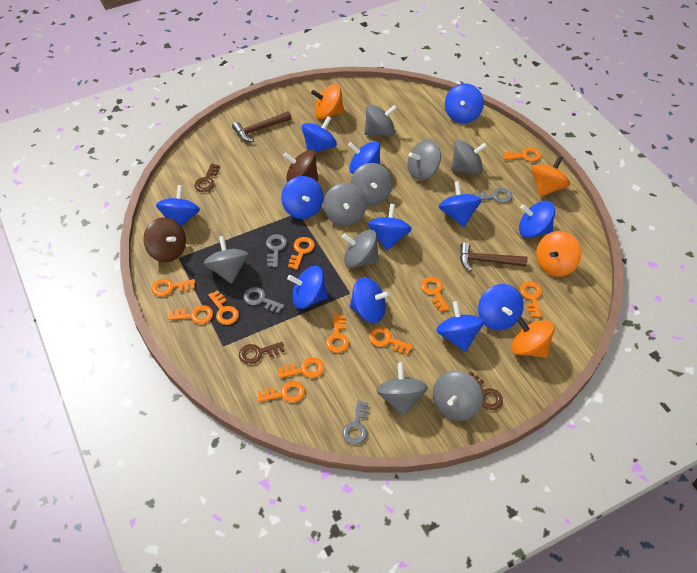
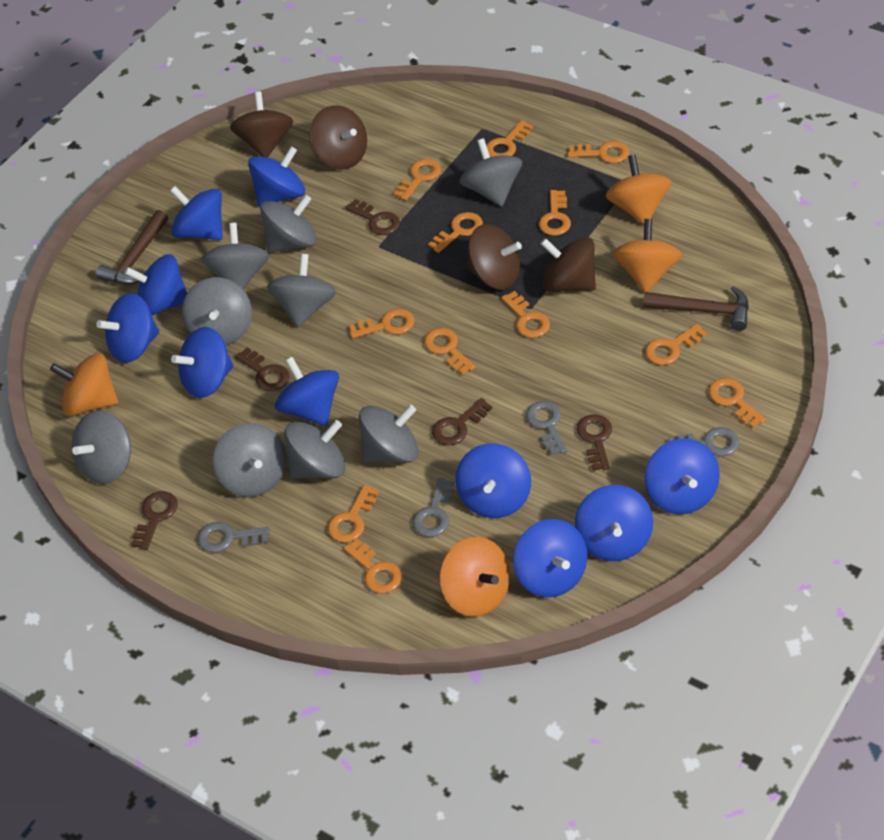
blue spinning top: [156,185,200,226] [281,176,323,219] [287,266,328,309] [302,116,337,153] [348,141,380,174] [350,277,390,323] [368,204,412,251] [436,301,484,352] [439,181,482,227] [445,83,484,123] [478,284,524,331] [519,201,555,238] = 12 -> [96,293,159,363] [124,254,187,315] [170,186,223,240] [171,327,233,398] [248,146,305,207] [275,357,339,426] [455,443,531,518] [514,519,587,598] [575,485,653,561] [645,438,720,514] = 10
brown key: [194,163,220,192] [239,342,285,364] [469,371,503,410] = 3 -> [131,491,178,550] [235,348,290,391] [345,199,400,235] [432,398,492,445] [576,414,612,471] = 5
brown spinning top: [143,217,186,262] [283,150,318,183] = 2 -> [230,92,293,158] [309,105,367,170] [468,224,522,290] [540,237,596,292] = 4
orange key: [151,278,195,297] [168,305,213,324] [208,290,239,325] [257,381,305,403] [278,357,324,378] [288,237,315,270] [326,314,349,353] [369,327,413,355] [421,277,449,312] [503,147,541,162] [520,281,542,318] = 11 -> [328,485,379,543] [344,539,402,593] [349,309,414,338] [394,159,441,201] [424,328,476,375] [428,212,483,253] [486,120,533,157] [501,291,550,338] [539,190,571,236] [568,141,629,163] [645,324,707,365] [709,378,766,428] = 12

